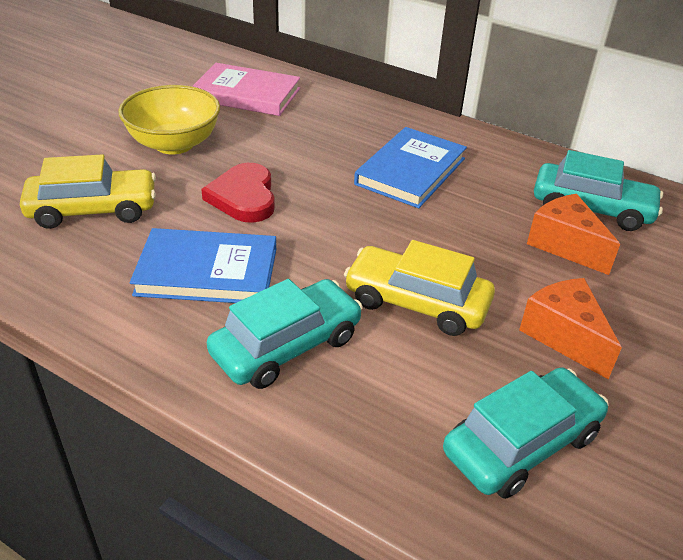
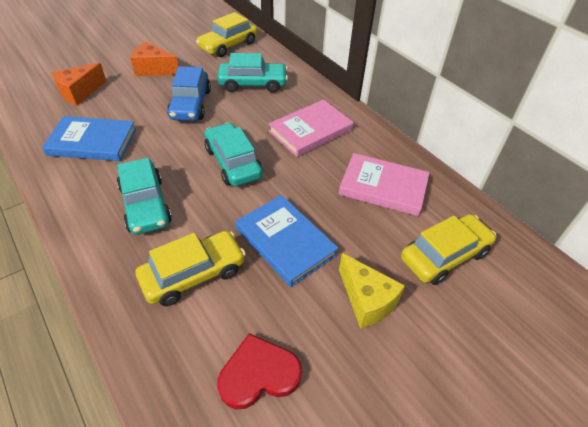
blue car: none = 0 -> [167,66,211,121] = 1
pink book: [192,63,300,116] = 1 -> [269,99,354,157] [339,153,430,216] = 2
yellow bowl: [119,85,220,154] = 1 -> none = 0
yellow car: [20,154,156,229] [344,240,495,336] = 2 -> [136,231,246,306] [196,12,257,57] [401,214,496,285] = 3
yellow cheese: none = 0 -> [339,253,405,329] = 1

